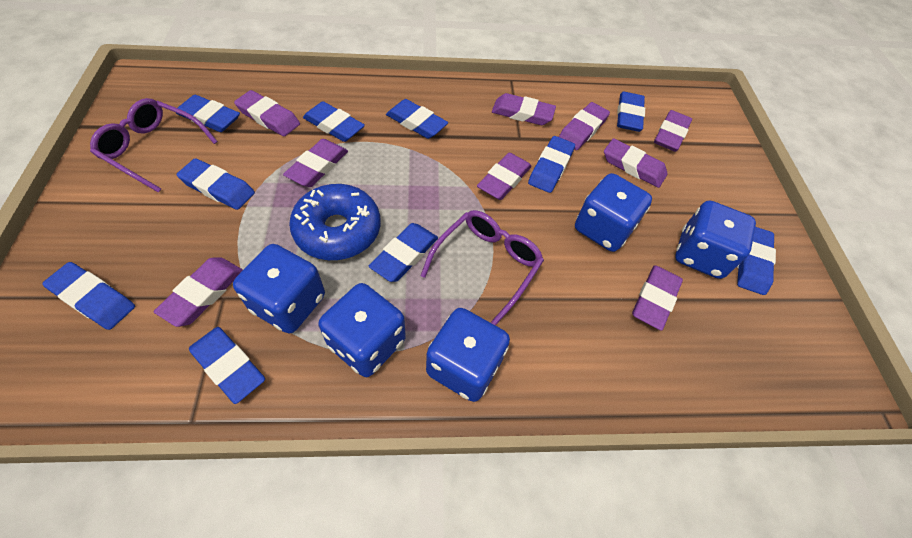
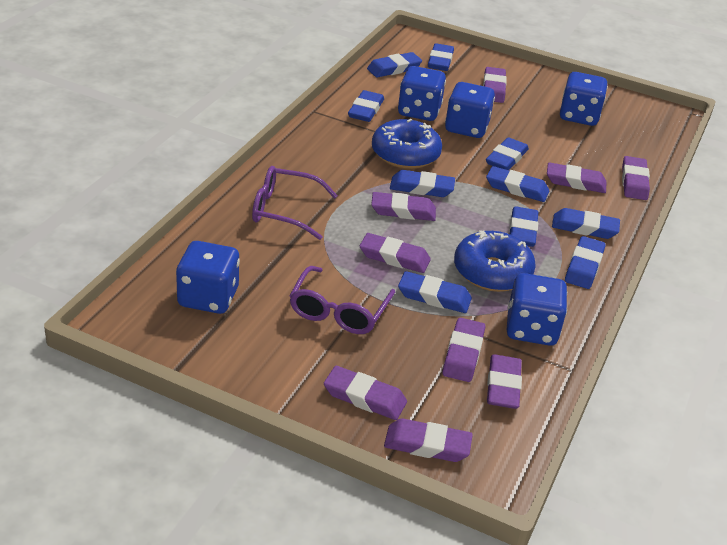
blue donut: [289,184,380,260] = 1 -> [372,119,442,169] [454,230,536,292] = 2

